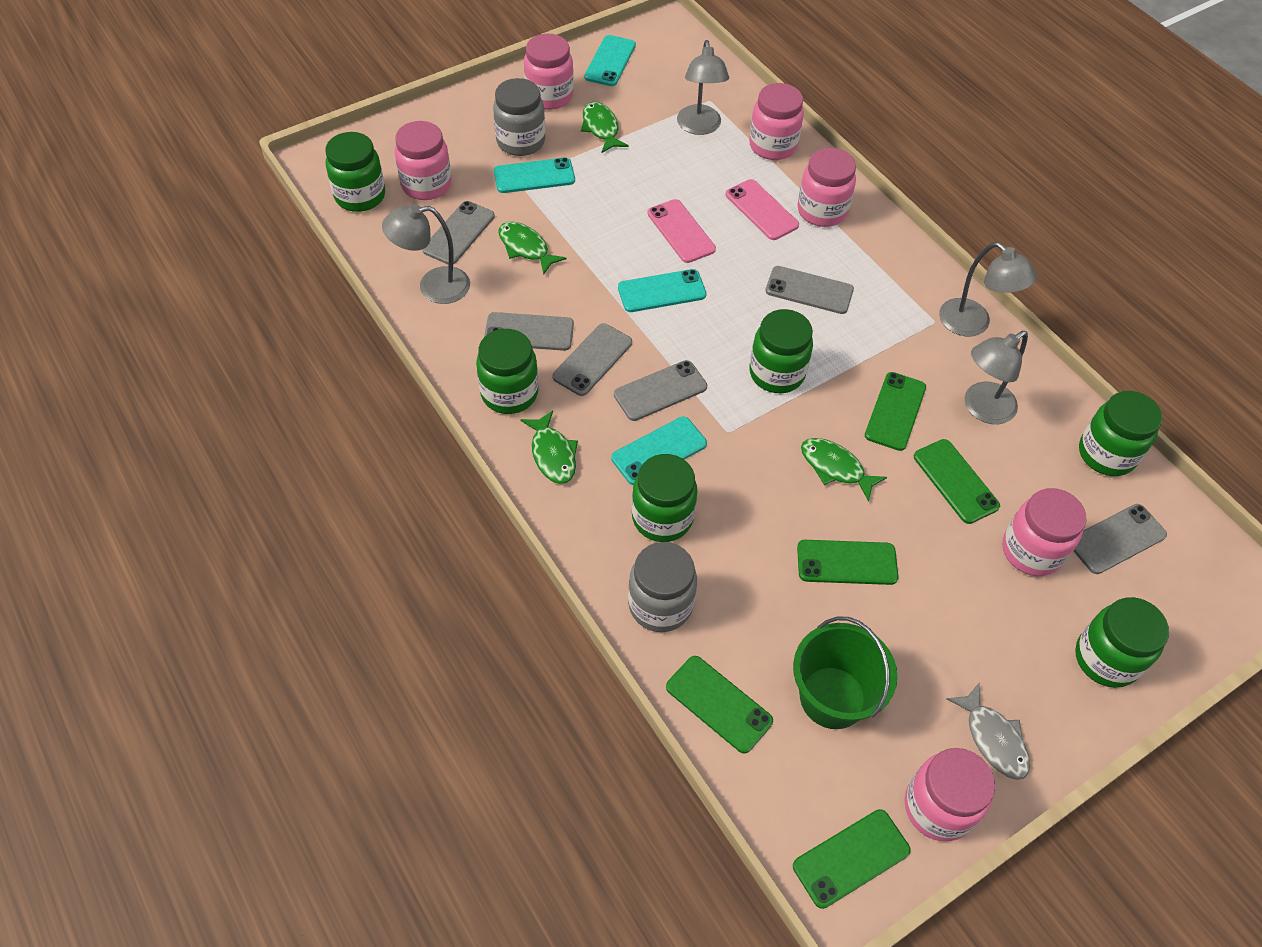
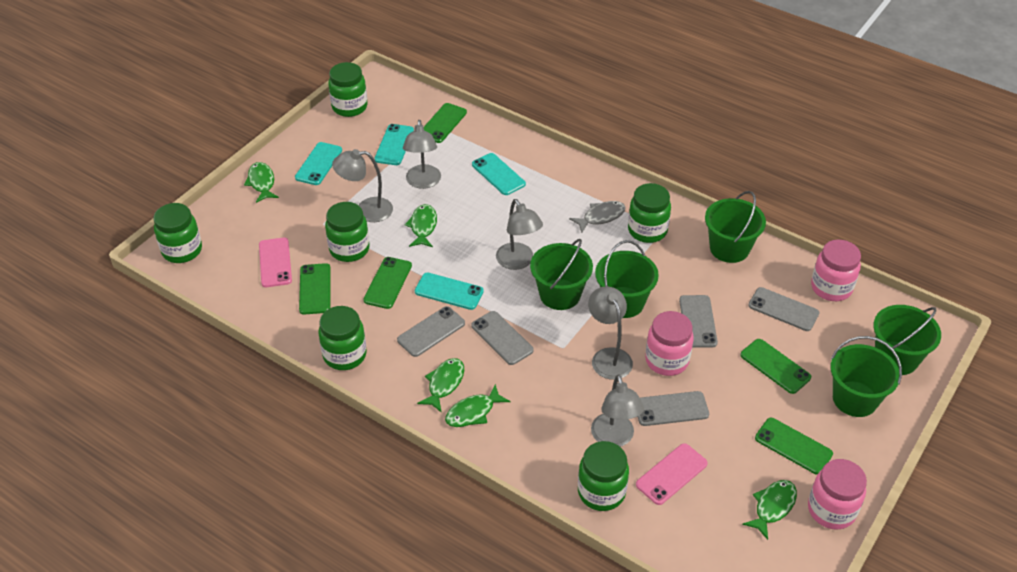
green bucket: [793,616,898,729] = 1 -> [530,239,593,310] [595,240,659,318] [705,191,766,263] [831,336,902,417] [873,305,941,375] = 5
green fish: [498,222,567,275] [521,410,578,484] [581,102,629,153] [801,438,887,502] = 4 -> [244,162,279,203] [404,204,437,247] [417,358,464,413] [445,384,510,427] [742,480,797,540] = 5
grey jar: [493,78,545,156] [628,542,697,632] = 2 -> none = 0
grey lamp: [382,204,470,304] [677,40,729,135] [939,242,1037,337] [964,331,1028,424] = 4 -> [332,149,393,222] [403,120,441,189] [496,199,543,270] [588,286,633,380] [591,374,644,447] = 5
grey phone: [422,201,495,265] [484,312,574,351] [552,323,632,396] [614,360,707,421] [766,266,854,314] [1074,504,1167,574] = 6 -> [397,306,465,357] [471,311,534,365] [637,391,709,426] [679,295,718,348] [748,287,820,331] = 5
pink jar: [395,121,452,200] [524,34,574,110] [749,83,804,160] [797,148,856,227] [905,748,995,841] [1003,488,1086,576] = 6 -> [645,311,694,376] [808,459,867,530] [811,240,861,301] = 3

